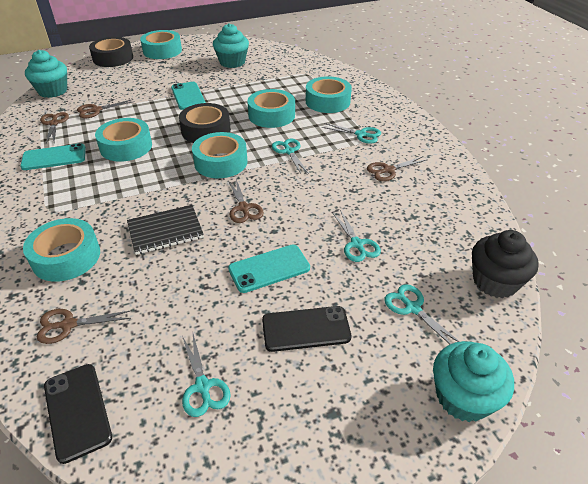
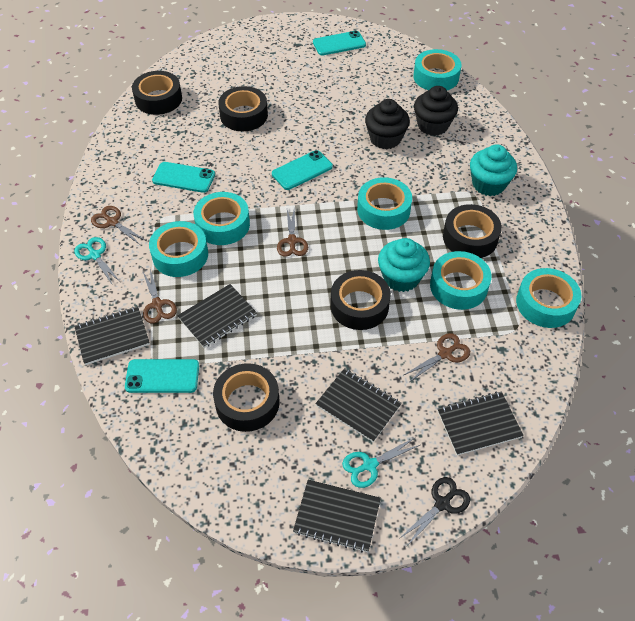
black cupcake: [472,230,539,298] = 1 -> [365,99,410,149] [414,86,458,136] = 2
black notebook: [127,205,204,255] = 1 -> [74,306,150,365] [177,284,257,348] [293,480,381,552] [315,368,402,442] [438,391,524,455] = 5
black phone: [44,364,112,464] [262,306,351,352] = 2 -> none = 0
black scissors: none = 0 -> [400,477,470,546] = 1
black tape: [89,37,133,67] [179,103,231,143] = 2 -> [132,71,182,115] [213,363,280,432] [218,86,268,131] [330,270,391,330] [443,204,502,258] = 5
brown scissors: [37,309,132,344] [40,112,69,143] [77,99,135,118] [229,179,264,223] [367,156,428,181] = 5 -> [91,206,146,245] [143,269,177,323] [277,207,308,257] [404,333,470,381] = 4
turquoise cupcake: [25,50,67,98] [213,23,249,68] [433,341,514,422] = 3 -> [378,238,430,292] [470,144,517,196] = 2
turquoise phone: [20,143,86,170] [171,82,206,110] [228,245,310,293] = 3 -> [125,359,199,393] [152,162,215,193] [272,150,333,190] [313,31,366,56] = 4
turquoise scissors: [182,334,231,417] [272,139,309,175] [322,123,381,144] [332,210,381,262] [384,284,460,344] = 5 -> [74,237,119,284] [342,437,420,488] = 2

